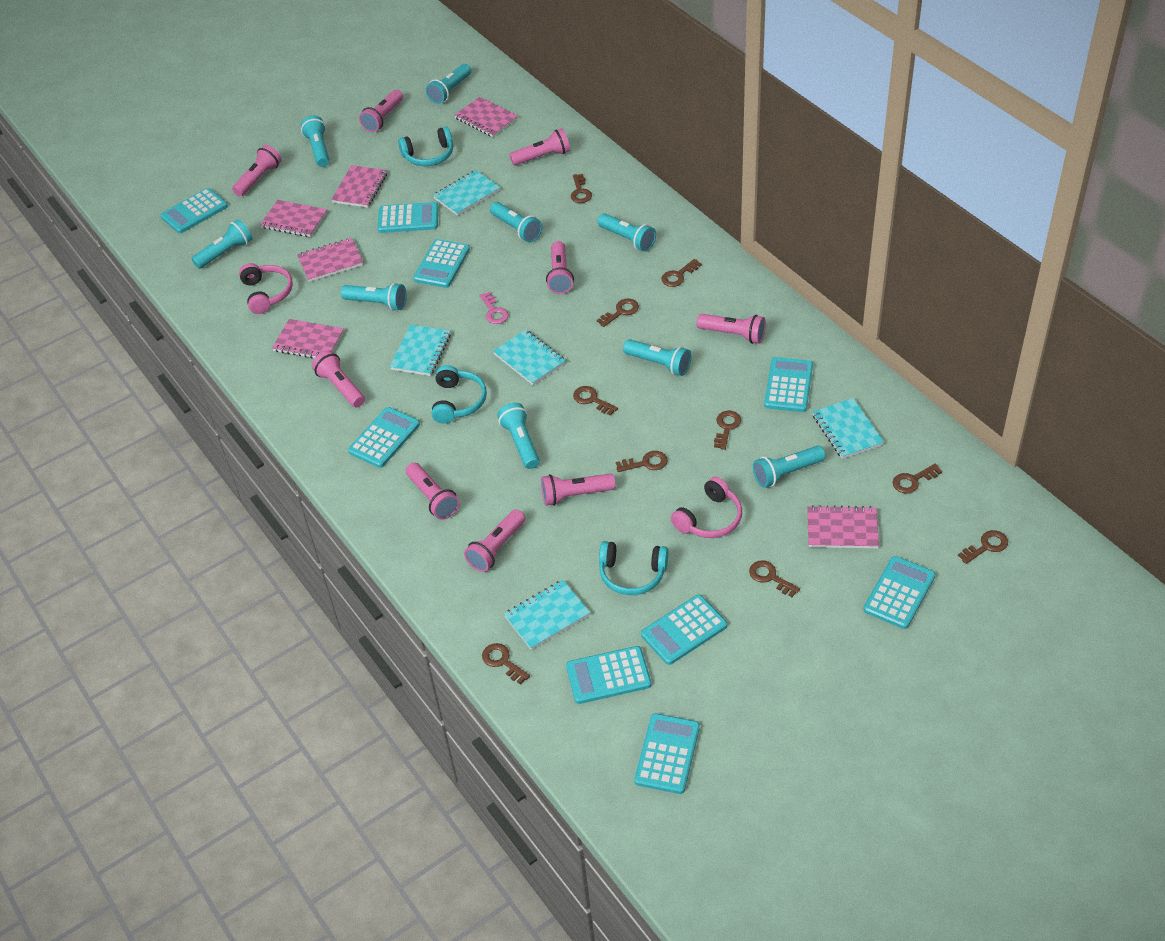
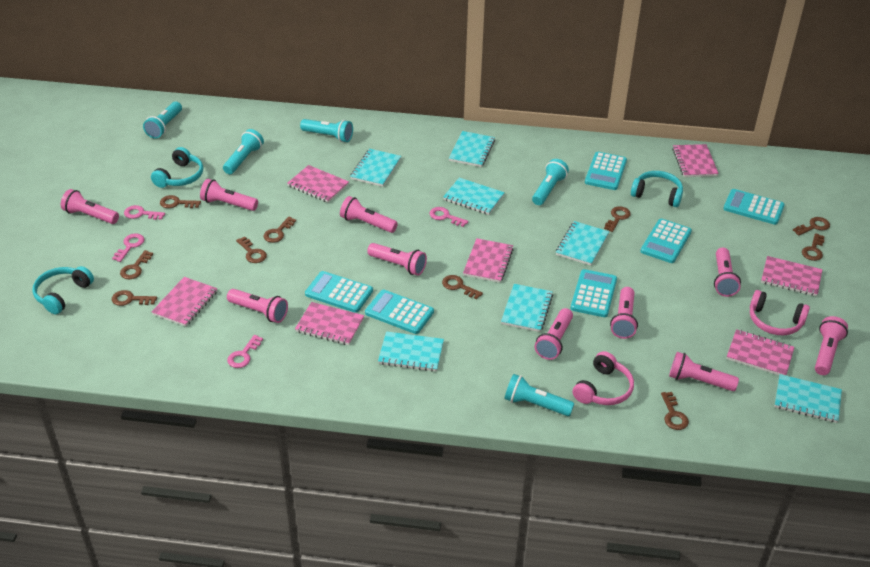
pink flashlight: [232,145,281,197] [312,350,365,407] [359,90,403,132] [406,463,460,520] [464,509,525,572] [509,128,570,166] [541,473,616,506] [546,241,574,294] [697,314,766,344] = 9 -> [61,189,119,224] [200,179,258,211] [227,289,288,323] [340,196,398,233] [367,243,427,275] [535,308,573,360] [610,287,638,339] [669,352,739,391] [714,248,741,297] [815,316,848,375] = 10
pink key: [479,292,509,324] = 1 -> [112,233,144,262] [124,205,165,220] [227,335,263,368] [430,207,468,227] = 4
pink notebook: [260,200,327,237] [272,319,344,359] [297,238,363,282] [331,165,387,208] [454,97,518,137] [807,505,879,548] = 6 -> [152,277,218,327] [287,165,349,203] [295,302,364,345] [463,238,514,283] [672,144,719,177] [727,329,795,375] [761,256,822,296] = 7
turquoise calculator: [161,188,228,233] [348,407,420,468] [377,202,439,233] [413,239,470,288] [566,646,651,704] [634,713,700,794] [641,595,727,665] [764,357,813,412] [863,556,935,629] = 9 -> [305,271,373,313] [365,290,434,334] [571,269,617,317] [585,152,627,190] [640,219,692,263] [723,189,785,225] = 6
turquoise flashlight: [192,219,252,269] [301,115,329,167] [341,283,407,311] [426,64,471,104] [490,202,542,242] [497,402,540,469] [597,213,656,252] [623,339,691,376] [753,446,825,488] = 9 -> [143,102,182,139] [223,129,264,174] [300,119,353,142] [505,374,574,416] [532,159,569,205] = 5
turquoise notebook: [390,324,451,376] [433,170,500,216] [493,330,566,385] [504,580,591,650] [812,398,884,459] = 5 -> [350,149,401,187] [378,331,444,372] [443,178,505,215] [449,131,495,167] [501,284,553,332] [556,221,609,265] [775,374,842,423] = 7

